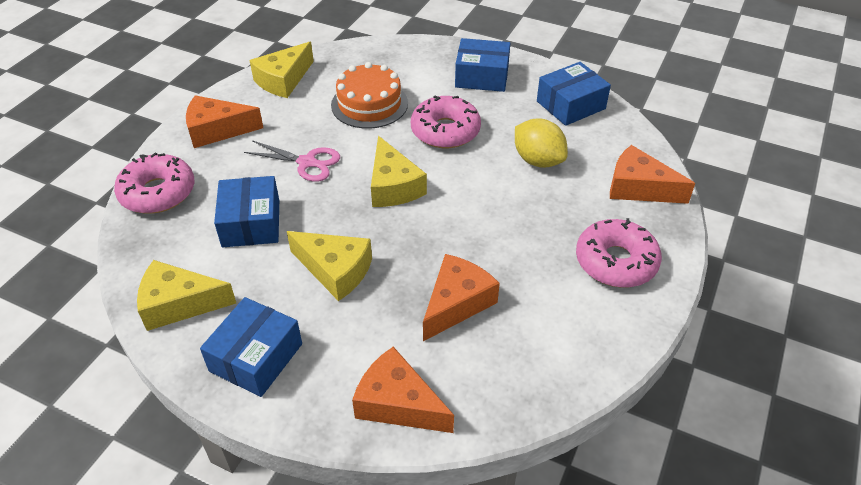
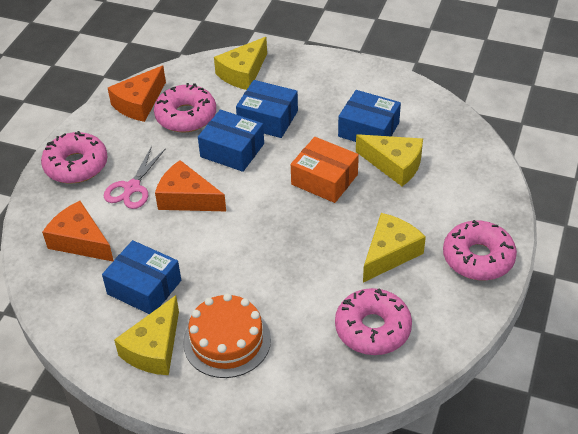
orange box: none = 0 -> [291,137,359,203] = 1
orange cheese: [186,95,263,148] [352,346,454,433] [423,254,500,341] [610,145,695,204] = 4 -> [42,201,114,261] [108,65,166,122] [155,160,226,211] = 3
pink donut: [114,152,195,214] [411,95,481,148] [576,218,662,288] = 3 -> [41,131,108,183] [154,83,216,132] [335,288,412,355] [443,220,517,281] = 4
yellow lemon: [515,118,568,168] = 1 -> none = 0

